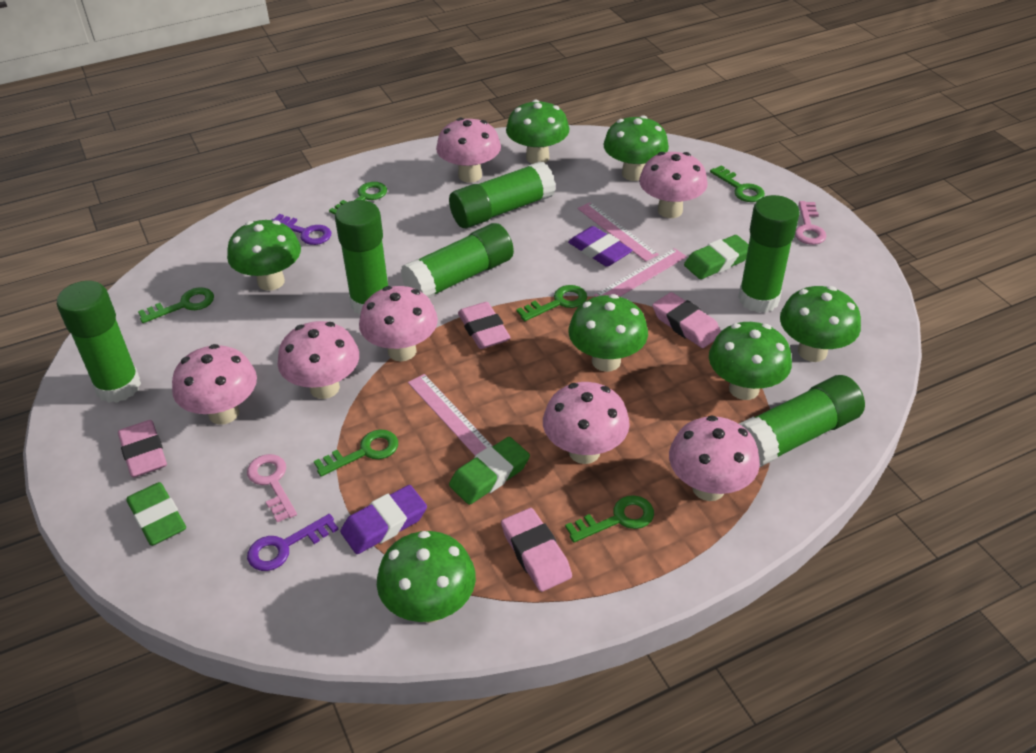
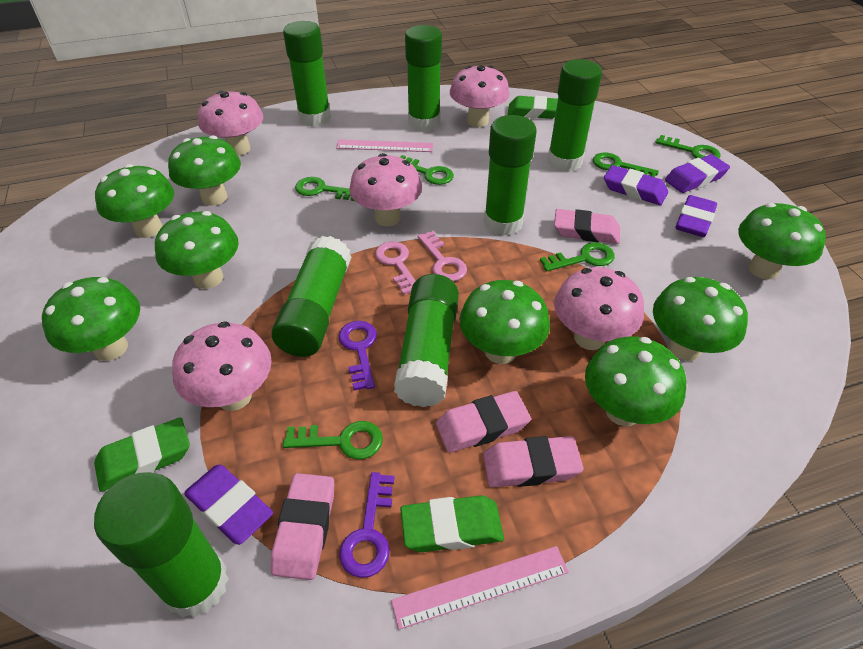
green glue stick: [57,281,141,403] [335,200,388,315] [401,223,514,298] [449,161,556,228] [738,195,800,313] [739,375,865,468] = 6 -> [94,472,229,618] [271,236,352,357] [283,21,331,126] [394,274,459,407] [405,25,442,131] [484,115,537,236] [547,59,602,172] = 7
green mushroom: [227,220,301,291] [377,531,476,623] [506,100,569,164] [568,294,648,372] [604,116,669,181] [709,322,792,400] [780,286,861,362] = 7 -> [42,277,140,361] [95,164,174,238] [155,211,239,289] [168,135,241,206] [460,280,550,364] [585,336,686,426] [653,277,748,361] [738,203,826,279] = 8
pink mushroom: [172,344,257,425] [278,321,359,399] [359,286,438,362] [436,118,501,183] [543,382,630,464] [639,152,708,218] [669,415,760,501] = 7 -> [172,321,272,411] [198,91,263,156] [349,153,422,226] [450,65,510,127] [554,267,644,350] = 5
pink ruler: [408,374,493,456] [578,202,659,262] [594,248,687,297] = 3 -> [336,139,433,152] [391,546,569,630] = 2
purple eraser: [340,485,427,554] [568,226,632,267] = 2 -> [184,464,273,545] [604,165,668,205] [665,155,730,193] [675,195,717,237] = 4

